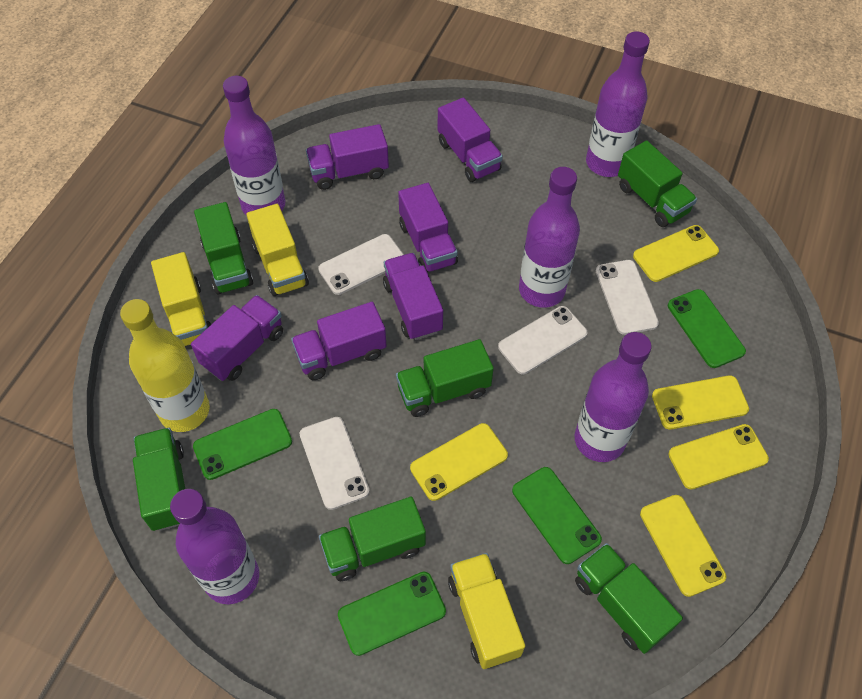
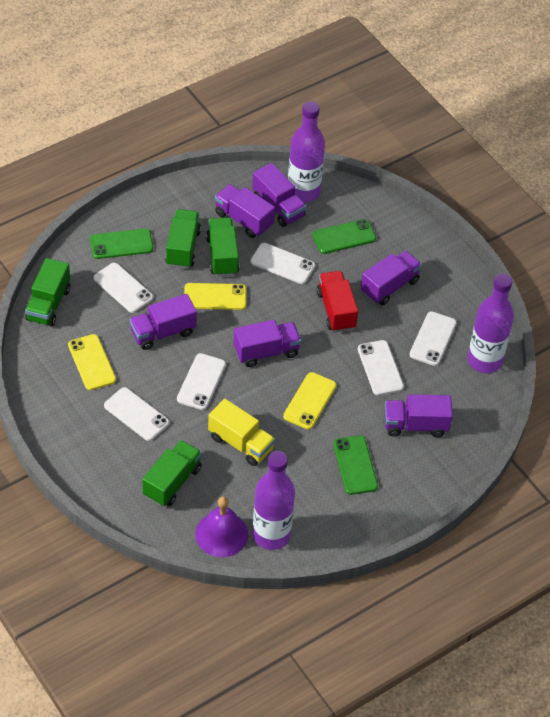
green phone: [193,409,292,480] [338,572,446,656] [512,467,602,564] [668,289,746,368] = 4 -> [90,229,153,259] [312,219,376,254] [333,436,378,495] = 3
green truck: [133,428,185,531] [194,202,253,295] [319,497,426,581] [396,339,494,417] [575,543,683,654] [618,140,697,227] = 6 -> [25,258,70,327] [143,440,202,507] [165,209,201,269] [206,217,239,276] = 4
purple bell: none = 0 -> [195,496,248,557] = 1
purple bottle: [170,489,259,604] [223,76,285,216] [519,167,580,307] [575,332,652,462] [586,31,650,177] = 5 -> [253,451,295,550] [288,101,325,202] [468,273,514,373] = 3
red truck: none = 0 -> [317,271,358,332] = 1
white phone: [300,417,370,510] [318,234,404,295] [498,306,588,374] [596,260,659,335] = 4 -> [94,263,153,313] [104,387,169,441] [177,353,226,410] [251,243,315,284] [358,340,404,395] [409,311,457,366] = 6
yellow bottle: [120,299,210,432] = 1 -> none = 0
yellow phone: [410,423,508,501] [633,225,719,282] [640,495,726,597] [652,375,749,430] [668,424,769,490] = 5 -> [68,334,116,390] [184,283,246,310] [283,372,336,429] = 3
yellow truck: [151,252,211,346] [246,204,309,296] [448,553,525,669] = 3 -> [208,399,275,466] = 1

